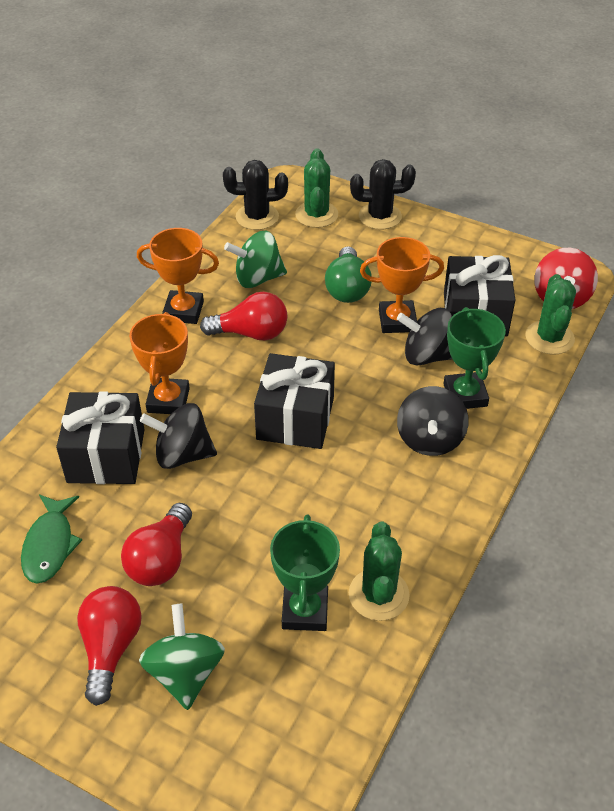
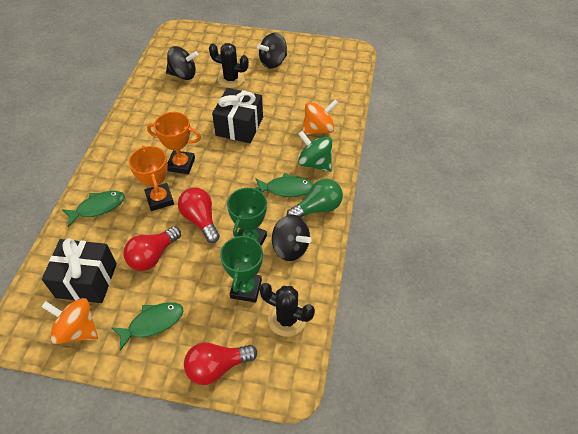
black gift: [56,391,145,484] [254,353,335,449] [444,255,515,336] = 3 -> [42,238,117,303] [212,88,263,143] = 2
green cactus: [295,149,338,228] [349,521,410,621] [525,274,576,355] = 3 -> none = 0
green fish: [21,495,82,584] = 1 -> [62,191,125,227] [111,302,183,351] [255,173,313,197] = 3
green spinning top: [139,604,225,710] [224,231,287,288] = 2 -> [298,131,332,172] = 1
orange spinning top: none = 0 -> [41,298,98,344] [302,100,338,135] = 2
orange trophy: [129,312,190,414] [137,228,219,324] [360,237,444,333] = 3 -> [129,146,174,211] [147,112,201,174] = 2
red spinning top: [534,248,598,309] = 1 -> none = 0

